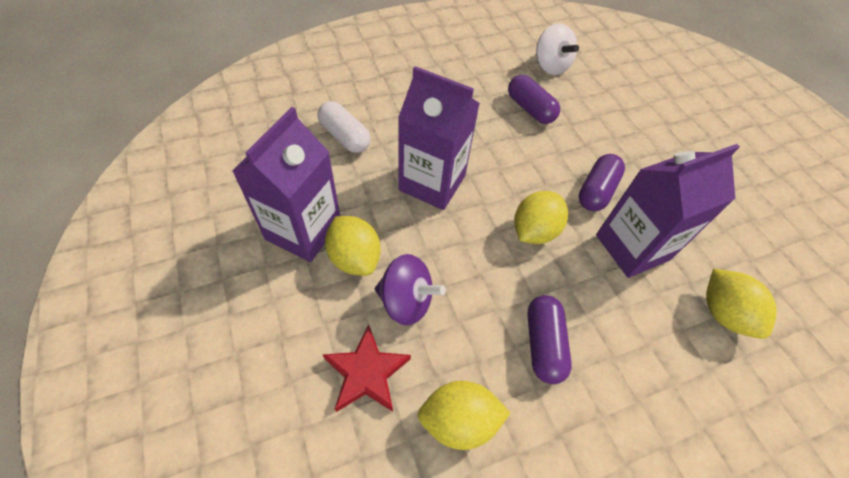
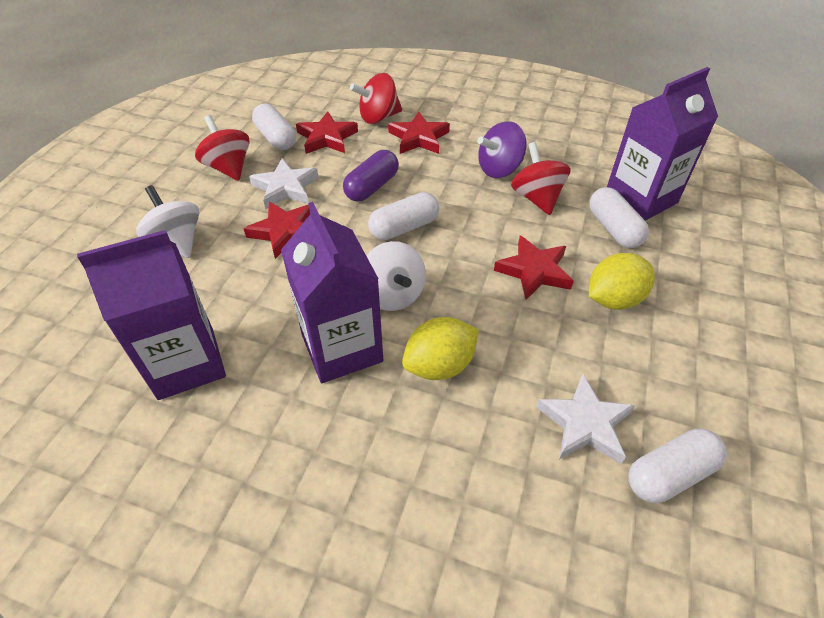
purple capsule: [508,75,560,124] [527,295,572,384] [579,154,625,211] = 3 -> [343,150,399,201] = 1
red spinning top: none = 0 -> [195,115,250,181] [350,73,402,124] [511,142,571,215] = 3
red star: [323,325,411,412] = 1 -> [244,202,310,259] [296,111,358,154] [388,112,450,154] [494,235,574,300] = 4
white capsule: [318,101,371,153] = 1 -> [252,103,296,150] [368,192,439,240] [589,187,649,248] [628,429,727,503] = 4
white spinning top: [536,23,579,75] = 1 -> [136,185,199,258] [367,241,426,311] = 2
white star: none = 0 -> [249,158,319,209] [536,374,635,464] = 2
yellow lemon: [325,216,381,276] [417,381,510,450] [514,191,568,244] [706,269,777,339] = 4 -> [402,317,479,380] [589,253,655,310] = 2

